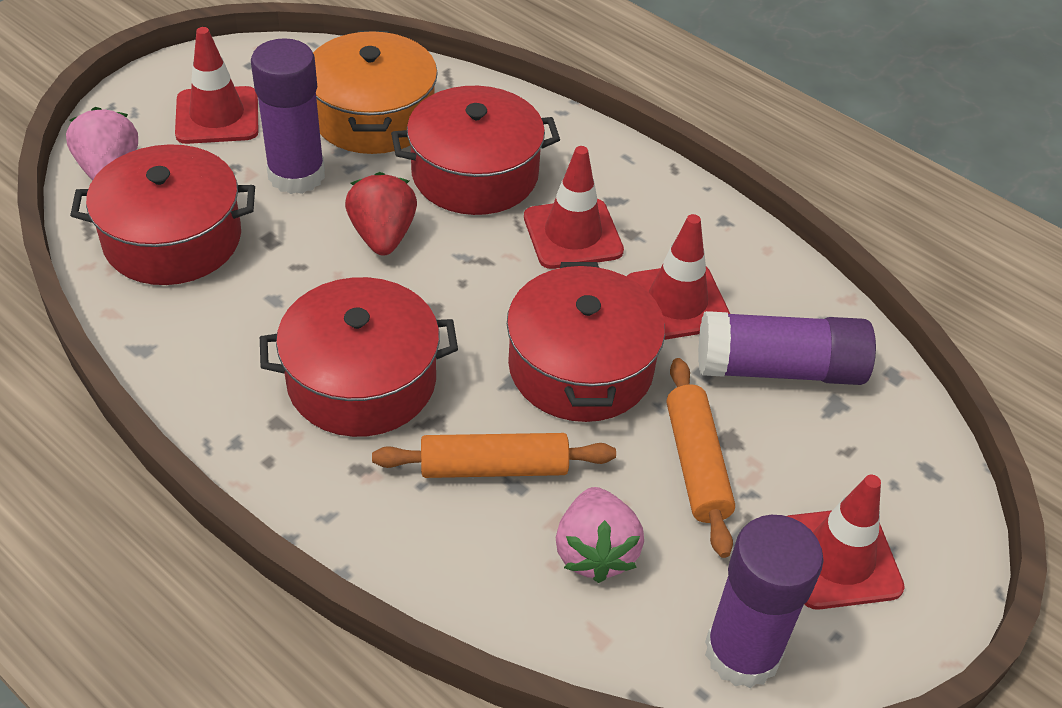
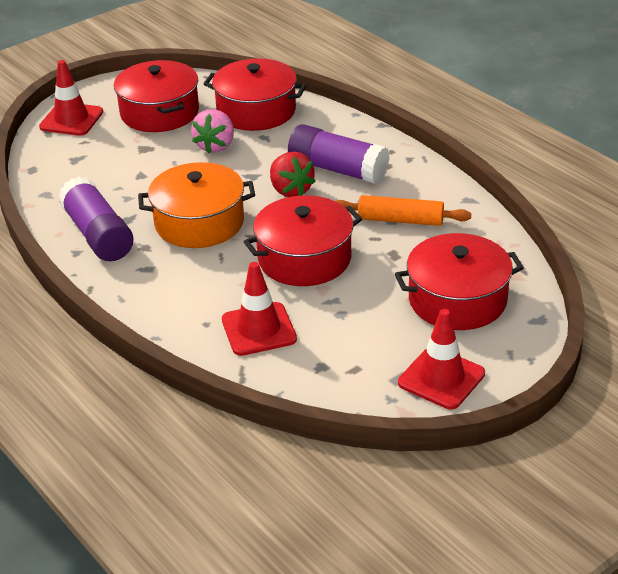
orange rolling pin: [372,433,616,478] [667,358,735,558] = 2 -> [336,195,471,226] = 1
pink strawberry: [66,107,138,180] [556,487,644,583] = 2 -> [191,109,234,153] = 1
purple glue stick: [251,38,325,194] [698,311,876,385] [705,515,824,688] = 3 -> [58,177,133,261] [288,124,390,184] = 2
red traffic cone: [175,27,259,144] [524,146,624,269] [626,214,730,340] [787,475,905,610] = 4 -> [39,60,103,136] [222,262,297,356] [398,309,485,409] = 3

